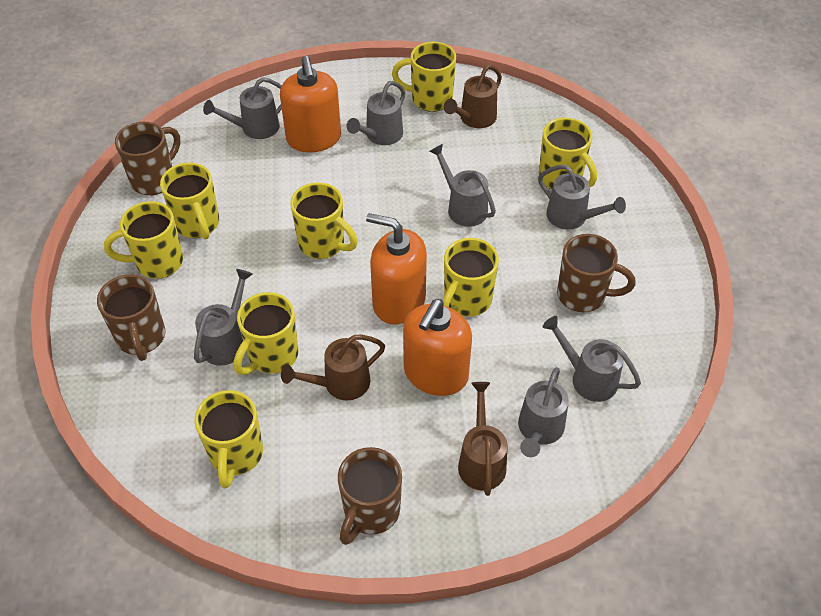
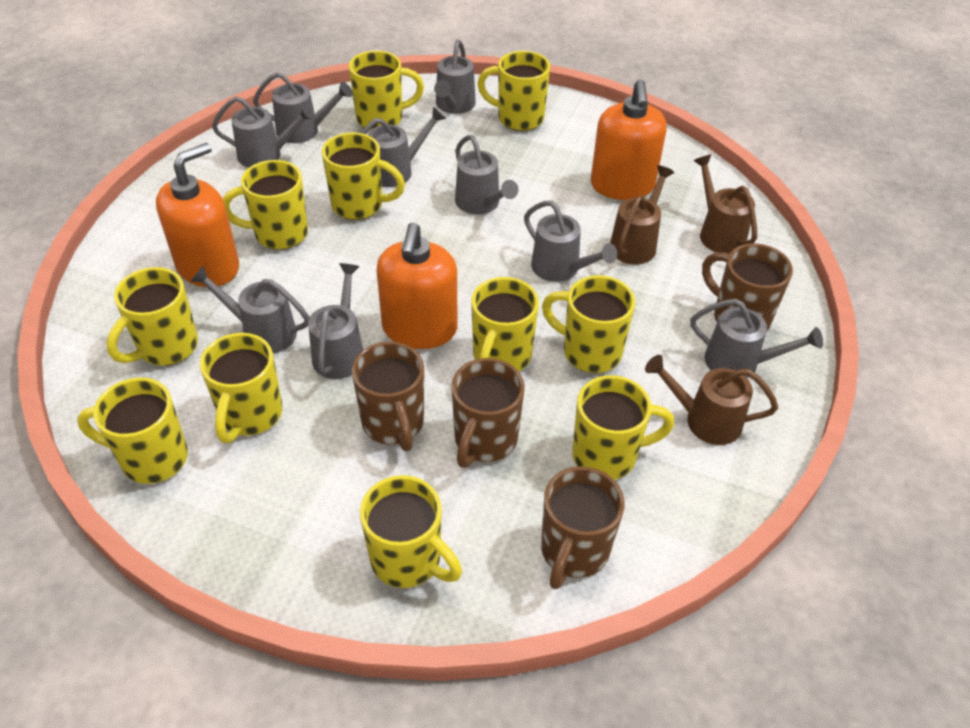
grey watering can: [194,269,253,366] [203,77,282,139] [347,81,405,145] [429,144,496,227] [518,367,569,457] [538,165,626,230] [543,316,641,402] = 7 -> [190,266,310,353] [212,96,315,168] [253,72,353,143] [308,263,363,379] [361,107,446,187] [434,40,476,114] [455,135,518,214] [524,201,617,282] [690,299,823,378] = 9
yellow mug: [104,201,183,279] [160,163,219,239] [195,390,263,488] [234,292,299,375] [290,182,358,259] [392,42,456,112] [443,238,499,317] [539,118,597,189] = 8 -> [77,378,188,484] [107,267,198,366] [200,333,282,443] [223,160,308,250] [322,132,405,220] [349,50,424,130] [360,475,462,588] [471,277,539,371] [477,51,550,131] [542,275,635,373] [572,375,674,480] = 11

